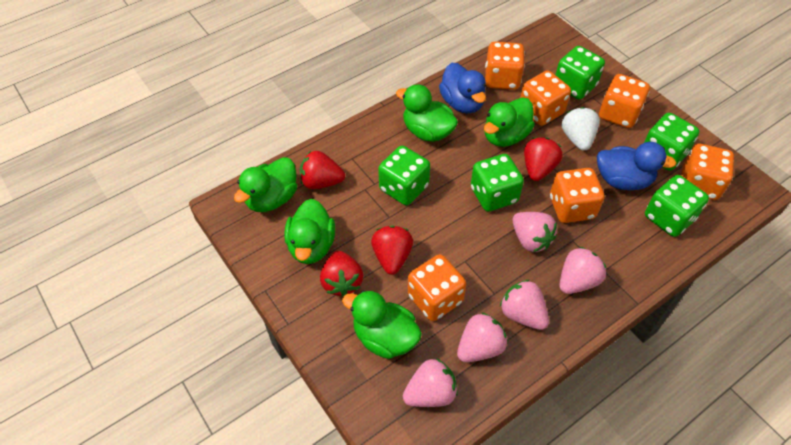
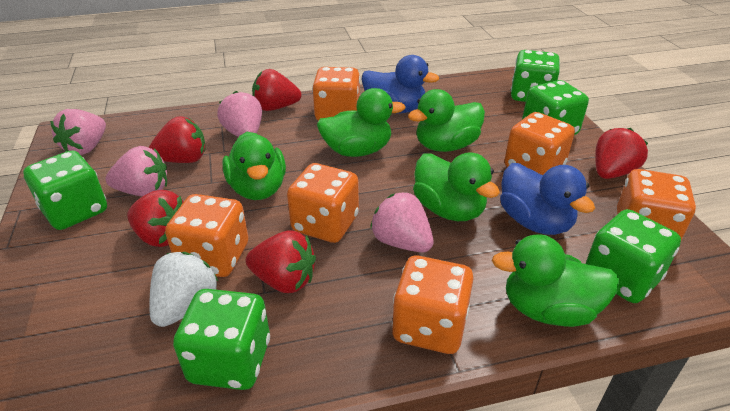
pink strawberry: [403,358,458,407] [457,312,508,362] [500,280,549,330] [512,212,557,252] [559,247,606,294] = 5 -> [50,109,106,155] [106,146,167,196] [217,91,262,137] [370,192,434,252] = 4
red strawberry: [300,151,345,189] [320,251,363,296] [371,226,413,275] [524,137,562,181] = 4 -> [127,190,183,247] [149,116,205,163] [246,230,316,293] [252,69,301,111] [595,128,648,179] = 5

